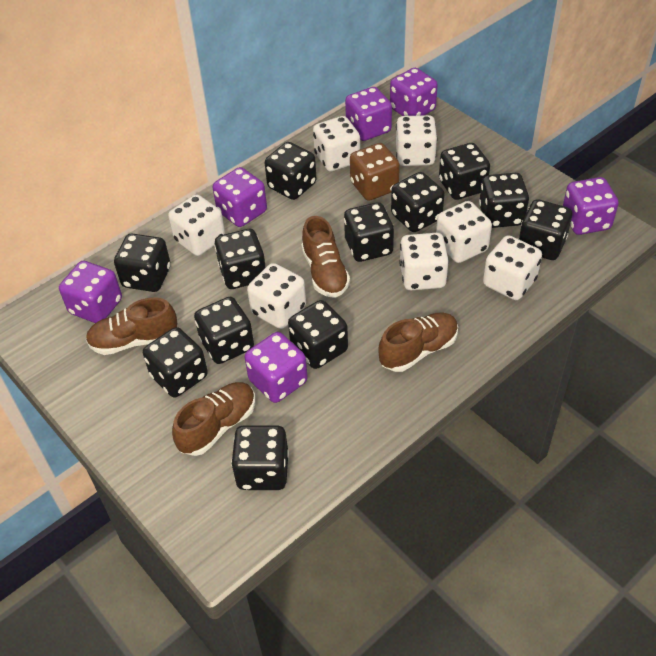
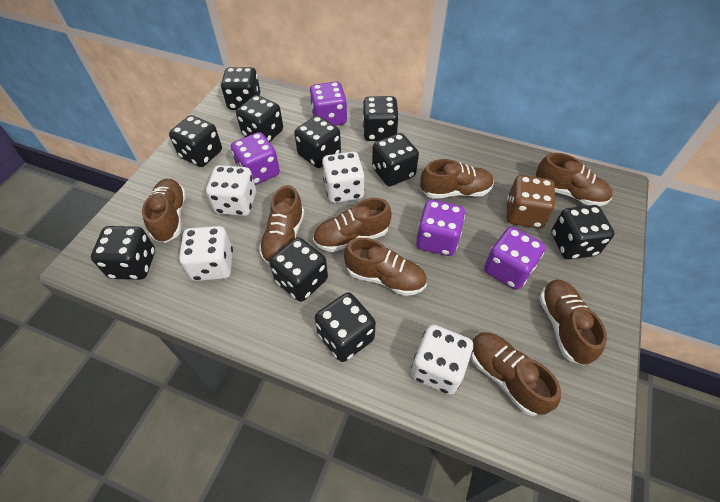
black dice: [114,234,171,292] [143,327,208,398] [194,297,254,364] [215,229,266,289] [231,425,289,490] [265,142,316,200] [288,300,348,369] [344,202,394,262] [391,172,444,232] [439,143,490,200] [479,173,529,228] [519,199,572,260] = 12 -> [91,226,155,280] [169,115,222,167] [221,67,260,110] [236,95,283,142] [269,237,328,302] [294,115,341,168] [315,292,376,362] [363,96,399,141] [372,133,419,186] [551,205,615,260] = 10
brown shoe: [86,297,177,355] [172,382,255,456] [302,216,350,298] [379,312,458,372] = 4 -> [142,179,186,243] [259,185,304,266] [313,198,392,252] [344,238,427,296] [420,159,494,199] [471,332,561,416] [536,153,613,206] [539,279,607,365] = 8
purple dice: [59,261,122,323] [213,167,267,227] [245,332,308,403] [345,87,392,141] [390,68,438,116] [563,177,619,235] = 6 -> [231,132,280,185] [309,82,347,126] [416,200,465,256] [484,227,545,290] = 4
white dice: [168,194,225,256] [247,263,306,329] [313,116,360,171] [396,115,437,166] [399,233,449,290] [436,201,492,263] [483,235,542,300] = 7 -> [179,226,233,281] [206,165,256,216] [322,152,365,203] [411,325,473,394] = 4

